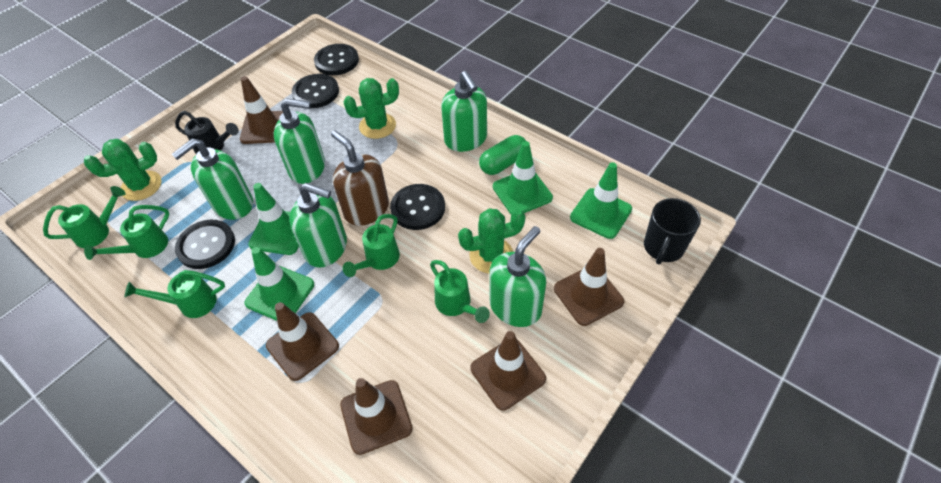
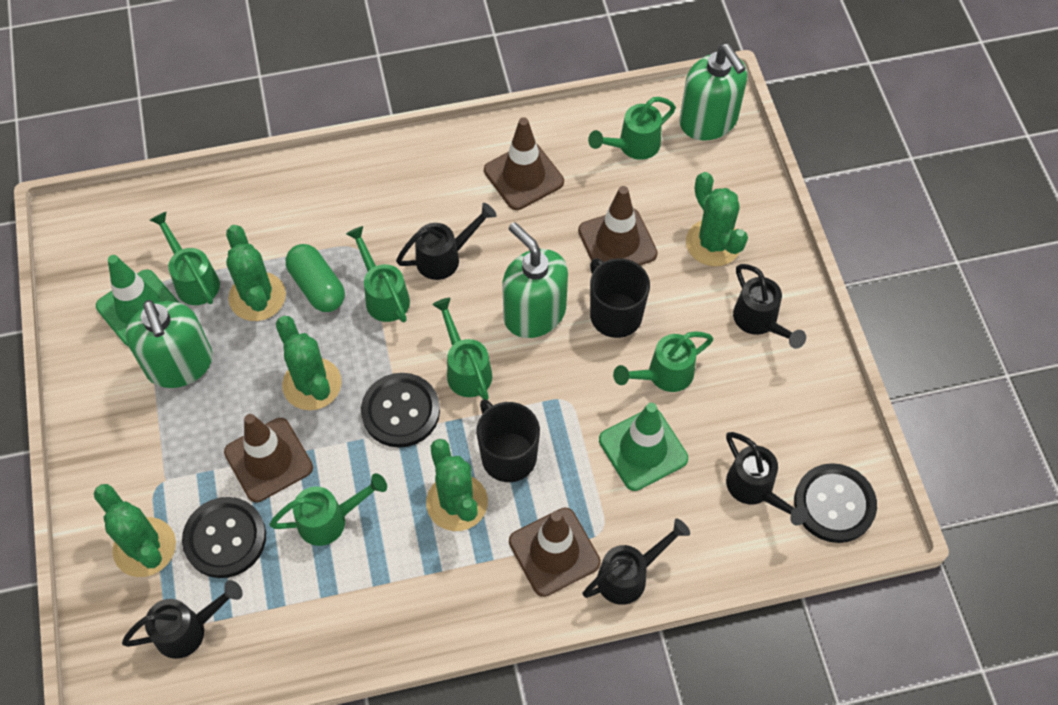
black button: [175,220,235,269] [292,74,339,108] [314,44,359,75] [390,184,445,230] = 4 -> [182,497,266,578] [361,373,440,448] [794,463,877,543] = 3
black mug: [644,198,701,265] = 1 -> [476,399,540,482] [590,258,650,338] = 2
black watering can: [175,111,239,154] = 1 -> [122,580,243,659] [396,203,497,280] [583,518,690,605] [726,432,808,526] [733,264,806,349] = 5
brown soap dispenser: [331,130,389,226] = 1 -> none = 0
brown traffic cone: [240,76,283,144] [266,302,339,381] [340,378,412,455] [470,331,546,410] [554,248,624,326] = 5 -> [224,414,313,502] [484,117,564,210] [509,508,601,597] [578,186,658,267] = 4
green cactus: [84,139,162,201] [344,78,399,139] [458,208,526,273] = 3 -> [93,484,176,577] [226,225,286,321] [276,316,342,410] [426,439,488,531] [686,172,748,266] = 5
green soap dispenser: [172,138,253,220] [274,98,325,184] [289,183,347,268] [441,71,487,152] [489,226,546,327] = 5 -> [125,300,213,388] [502,222,568,338] [679,44,747,140] = 3
green traffic cone: [244,247,314,321] [248,183,299,255] [493,141,553,215] [570,162,632,239] = 4 -> [96,255,179,346] [599,403,688,491] = 2
green watering can: [43,186,126,248] [84,205,169,260] [125,270,225,318] [342,214,400,277] [430,260,490,323] = 5 -> [150,212,220,305] [269,473,387,546] [346,226,410,322] [432,298,492,400] [588,97,676,160] [613,331,713,392] = 6

